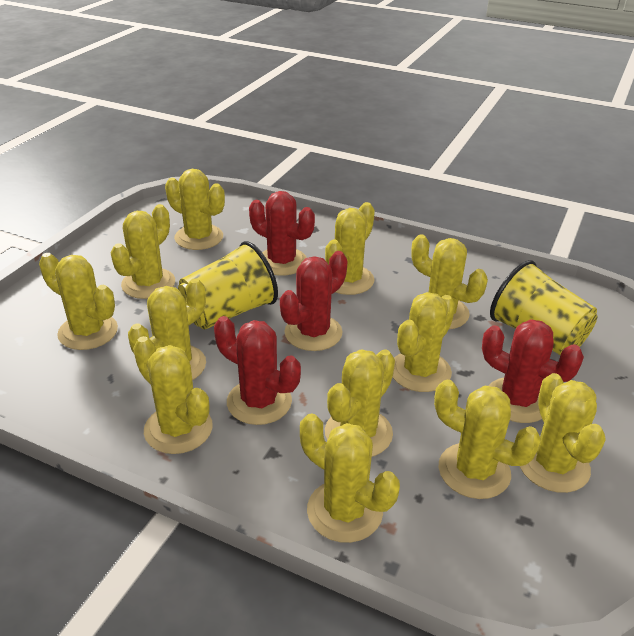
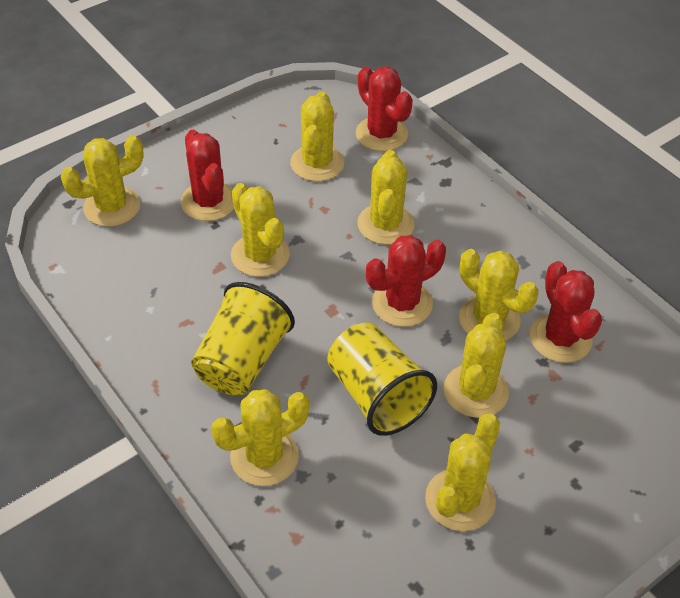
yellow cactus: [39,253,118,350] [111,204,175,299] [128,278,206,380] [133,336,213,454] [165,169,225,250] [300,413,400,543] [325,202,375,295] [325,350,395,457] [393,292,456,392] [411,234,488,329] [434,380,541,499] [520,373,606,493] = 12 -> [61,136,144,227] [211,389,309,486] [231,183,290,277] [290,91,344,181] [357,150,415,245] [425,414,500,531] [444,313,509,418] [459,249,539,341] = 8

